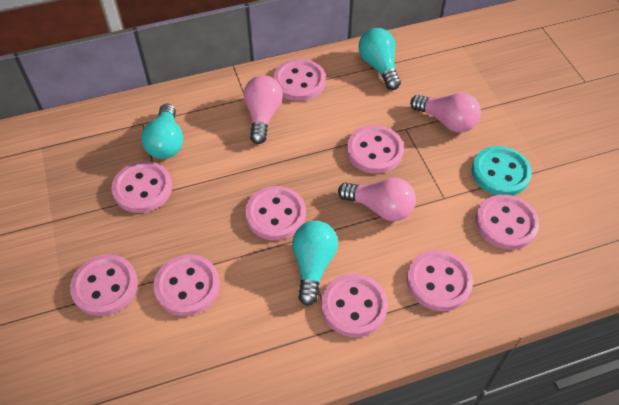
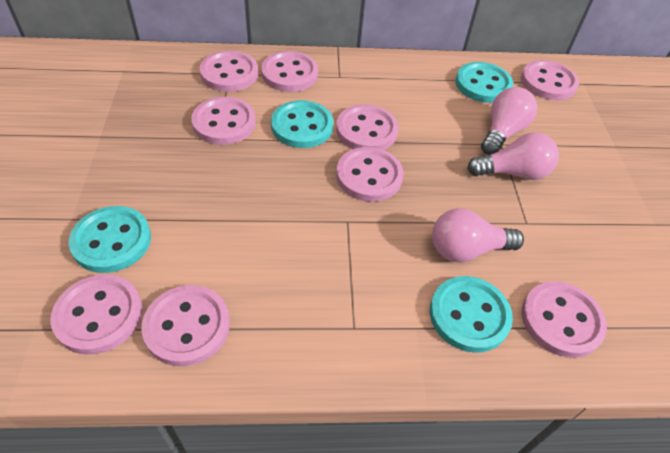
turquoise button: [472,146,532,196] = 1 -> [69,206,151,273] [271,100,333,148] [430,276,513,353] [456,62,513,103] = 4
turquoise light bulb: [141,103,183,159] [292,221,338,306] [359,28,401,90] = 3 -> none = 0

